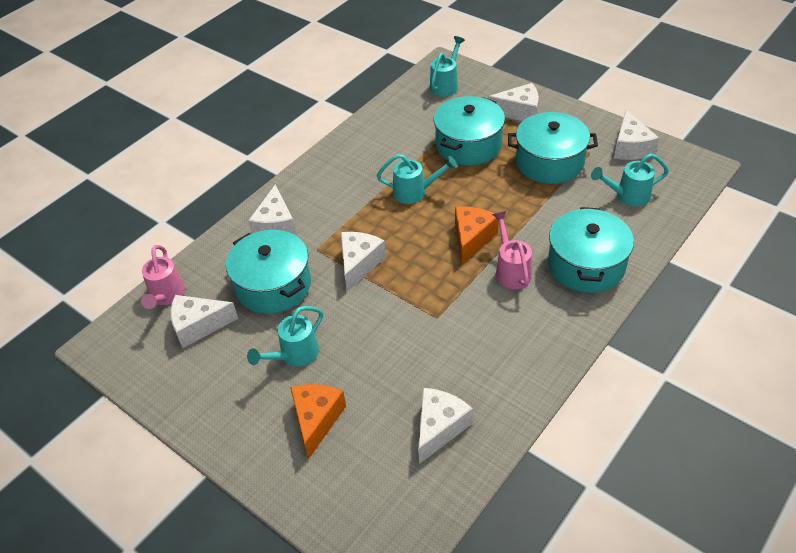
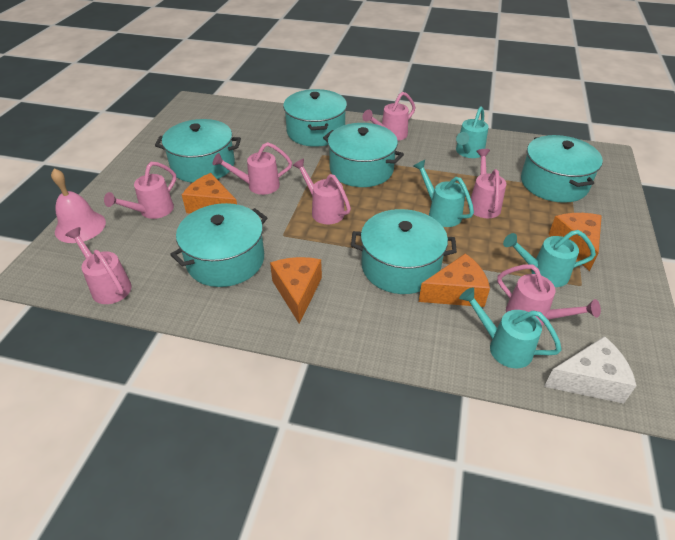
orange cheese: [290,384,346,459] [455,206,499,264] = 2 -> [182,173,237,214] [270,257,322,324] [419,253,490,307] [548,213,602,271] = 4
pink bell: none = 0 -> [51,168,106,243] = 1
pink watering can: [141,245,185,309] [492,211,532,289] = 2 -> [65,227,132,304] [104,162,176,219] [213,142,292,195] [292,159,351,224] [362,92,415,141] [468,149,506,218] [497,264,601,326] = 7
turquoise pot: [226,230,311,314] [434,96,505,165] [508,112,598,184] [548,207,634,293] = 4 -> [155,119,241,183] [170,203,267,287] [283,89,347,147] [323,123,404,187] [351,209,457,294] [521,135,603,203] = 6
white cheese: [171,295,238,348] [248,185,296,235] [341,232,386,291] [418,388,473,464] [488,83,539,121] [614,110,659,160] = 6 -> [544,336,637,404] = 1

